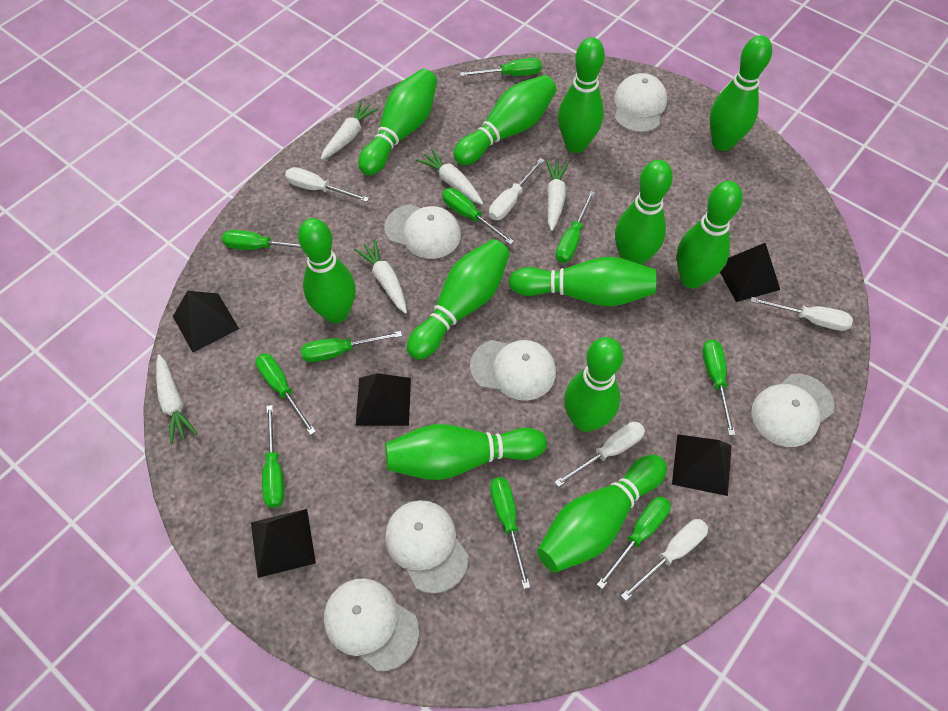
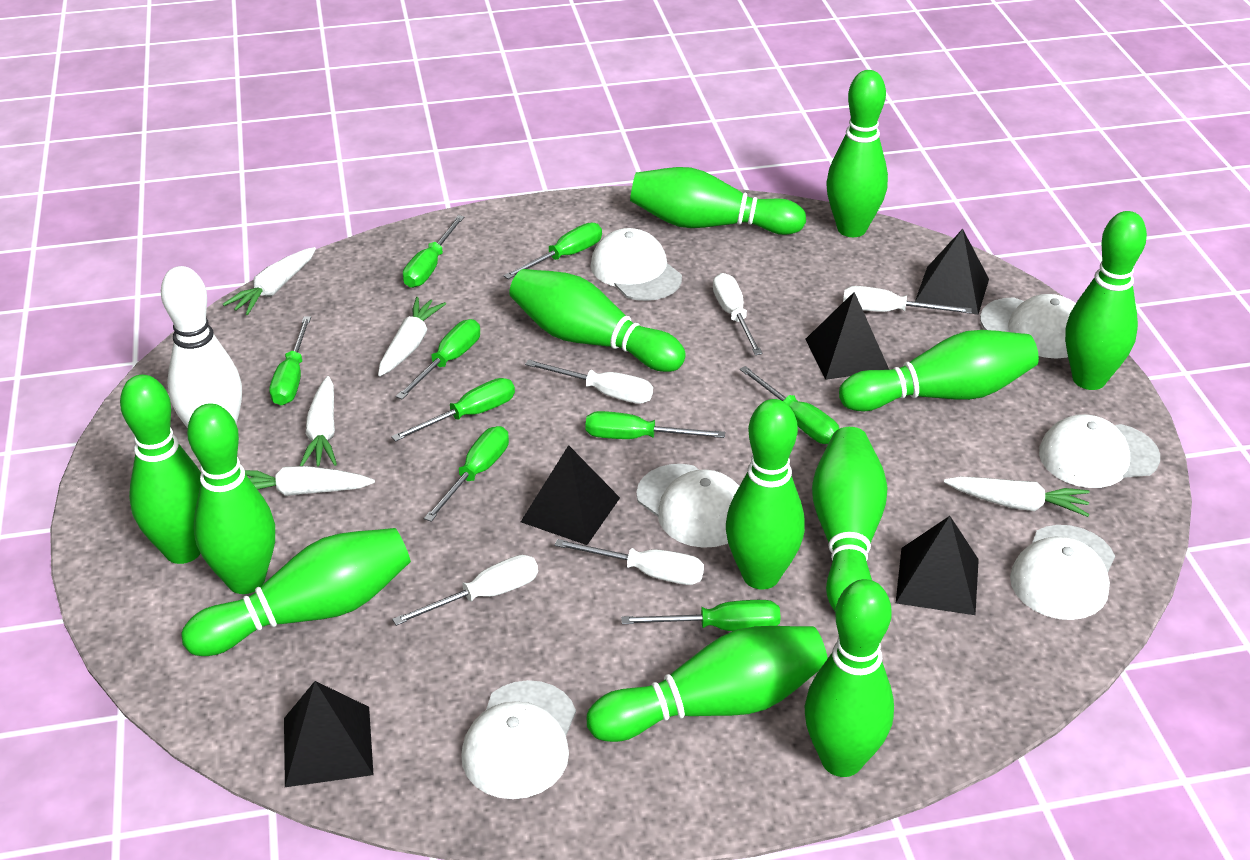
green screwdriver: [222,230,301,250] [256,353,316,435] [262,405,284,508] [301,331,402,362] [442,188,514,245] [460,58,542,76] [490,477,530,589] [556,191,595,263] [597,496,671,589] [702,339,735,435] = 10 -> [270,316,311,405] [391,378,515,442] [396,319,480,400] [403,215,464,288] [424,426,509,522] [504,222,602,279] [585,411,725,439] [621,600,781,631] [740,366,839,444] = 9
white bowling pin: none = 0 -> [161,266,242,428] = 1

